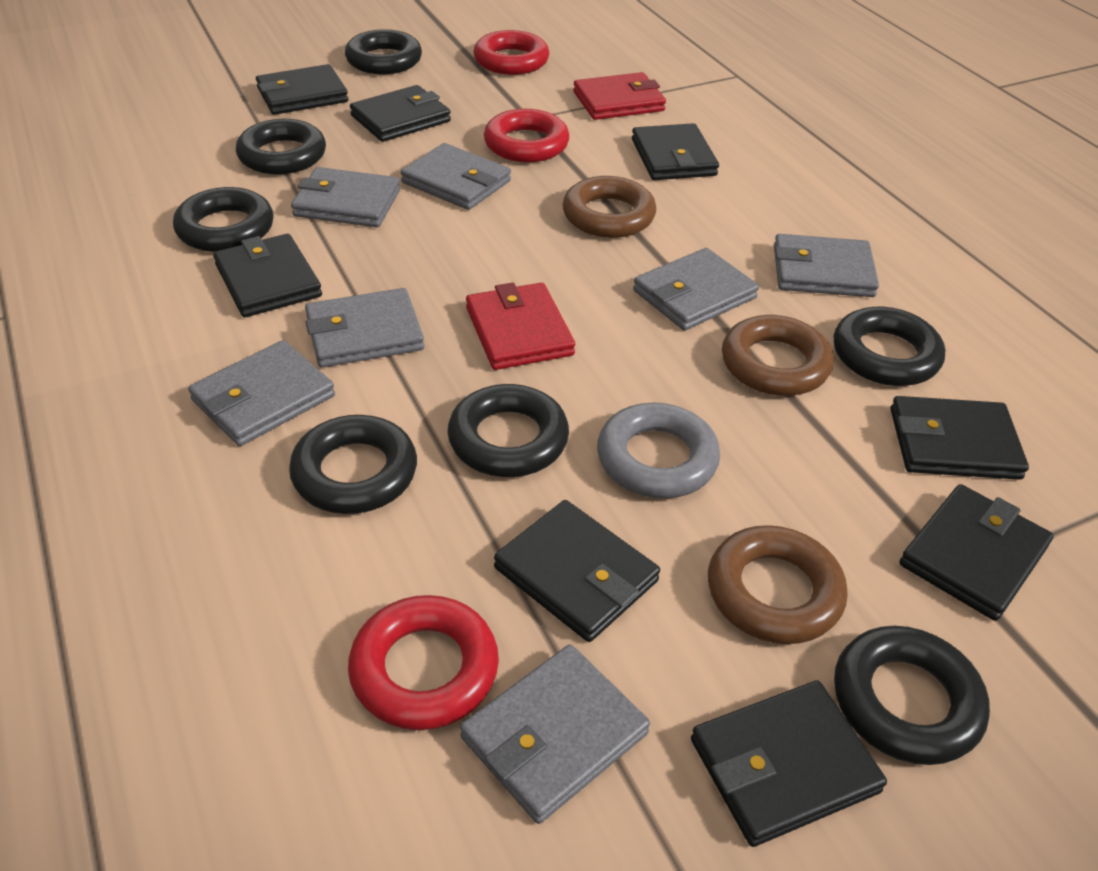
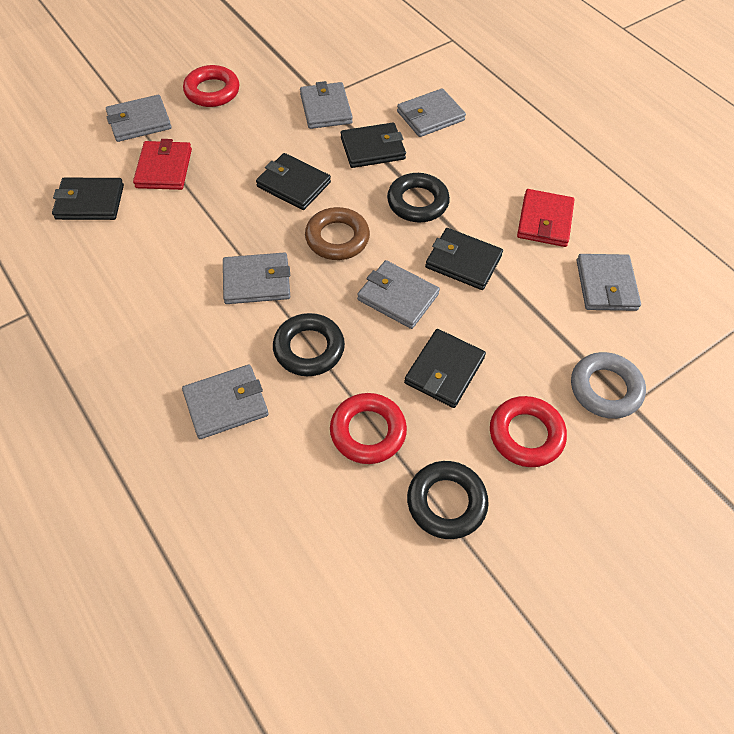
black ring: [173,187,274,252] [236,119,326,175] [289,415,417,514] [345,29,422,75] [448,384,569,477] [834,307,945,386] [834,626,990,765] = 7 -> [273,313,345,376] [387,173,450,222] [407,461,489,539] = 3
black wallet: [213,234,322,317] [256,64,348,115] [350,85,451,142] [494,500,660,642] [632,123,719,180] [691,680,887,847] [890,396,1029,480] [900,484,1054,621] = 8 -> [52,178,124,220] [256,153,331,210] [341,123,406,168] [404,329,486,408] [425,228,503,290] = 5
brown ring: [562,176,656,238] [708,525,848,644] [722,315,834,396] = 3 -> [305,207,370,260] = 1

